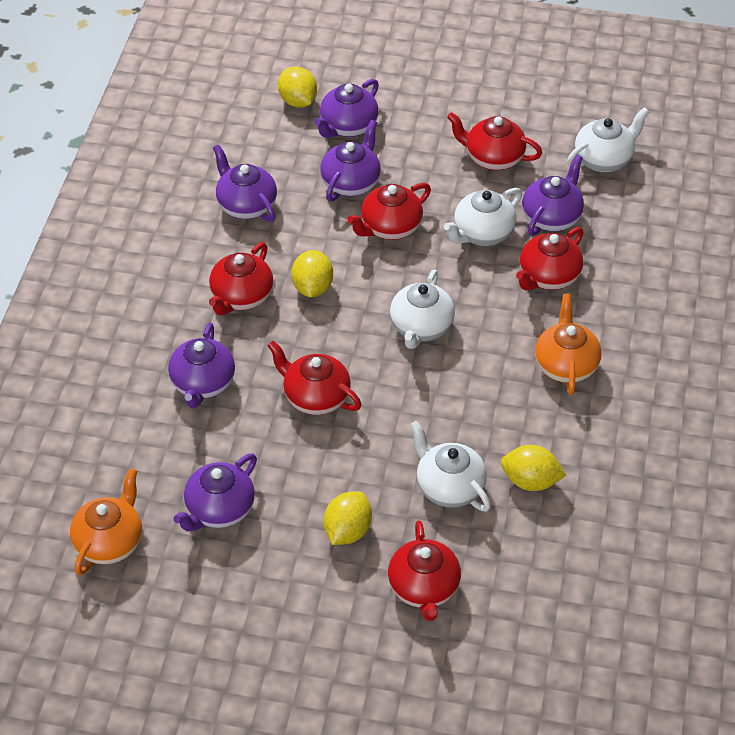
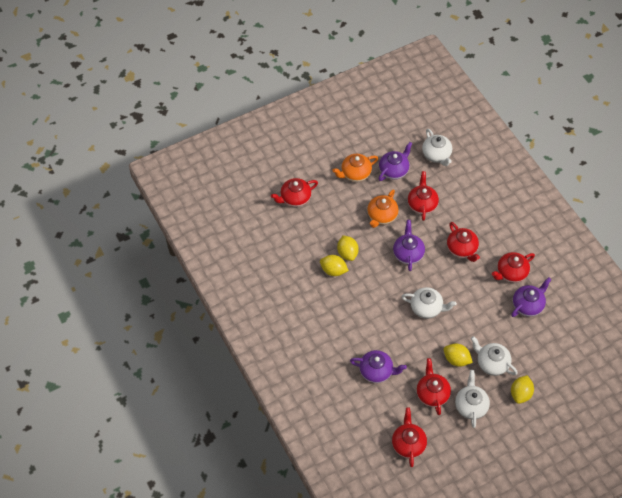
purple teapot: [168,323,235,408] [173,453,257,531] [213,145,277,222] [315,79,379,138] [320,120,381,202] [522,155,584,236] = 6 -> [350,350,407,383] [379,142,413,181] [393,220,425,271] [511,277,551,317] = 4

